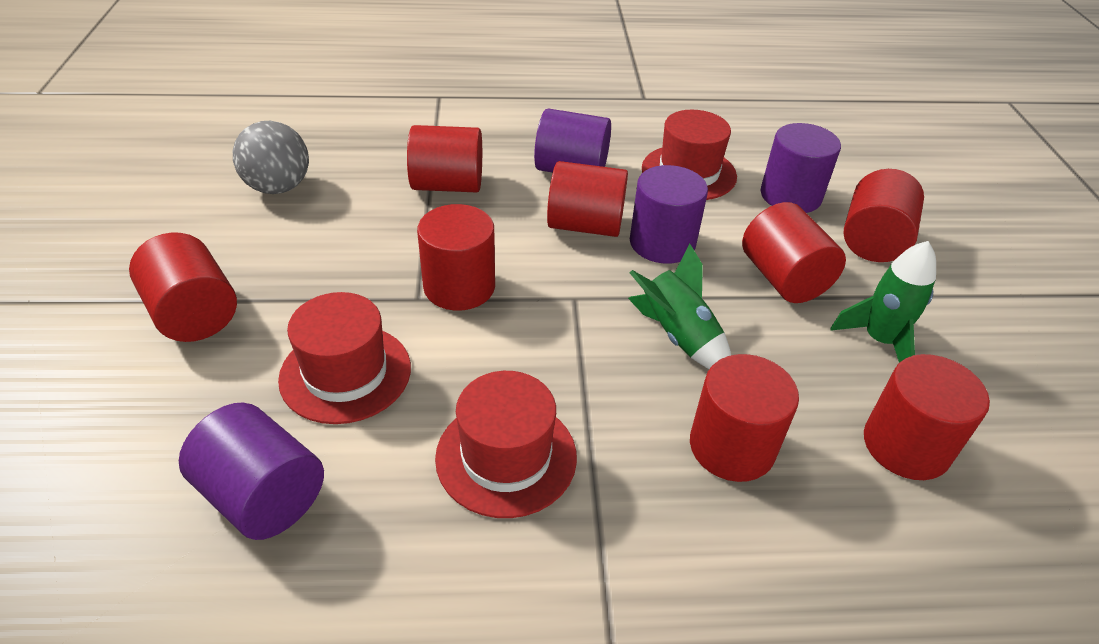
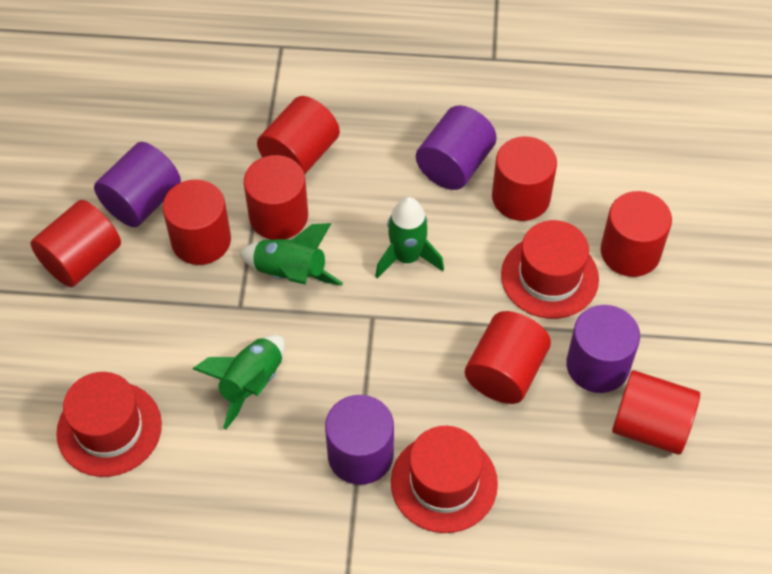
green rocket: [628,244,731,369] [830,241,936,363] = 2 -> [193,335,285,429] [239,223,343,286] [375,197,444,279] = 3
grey ball: [233,121,309,194] = 1 -> none = 0

